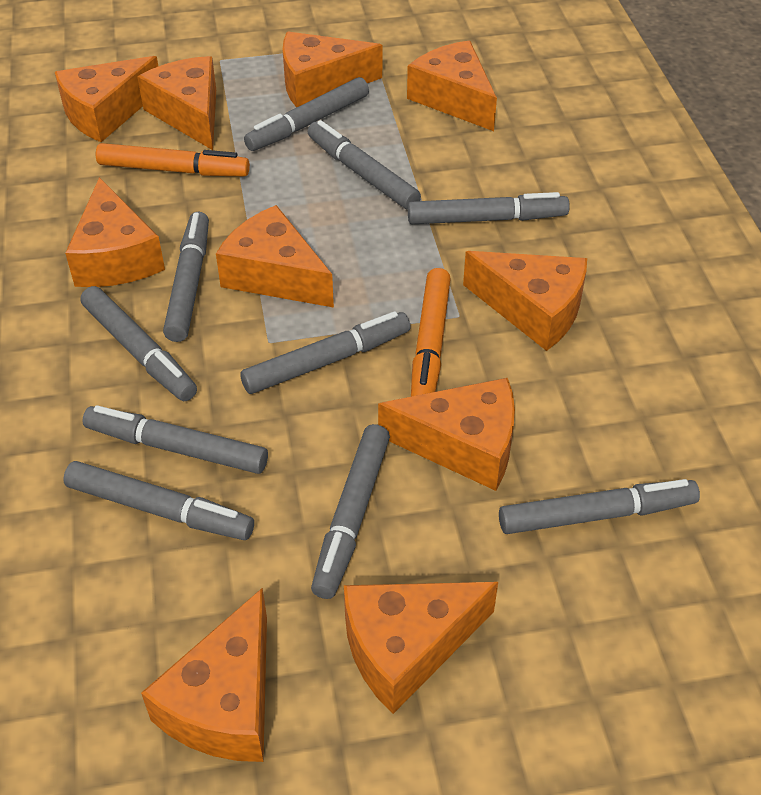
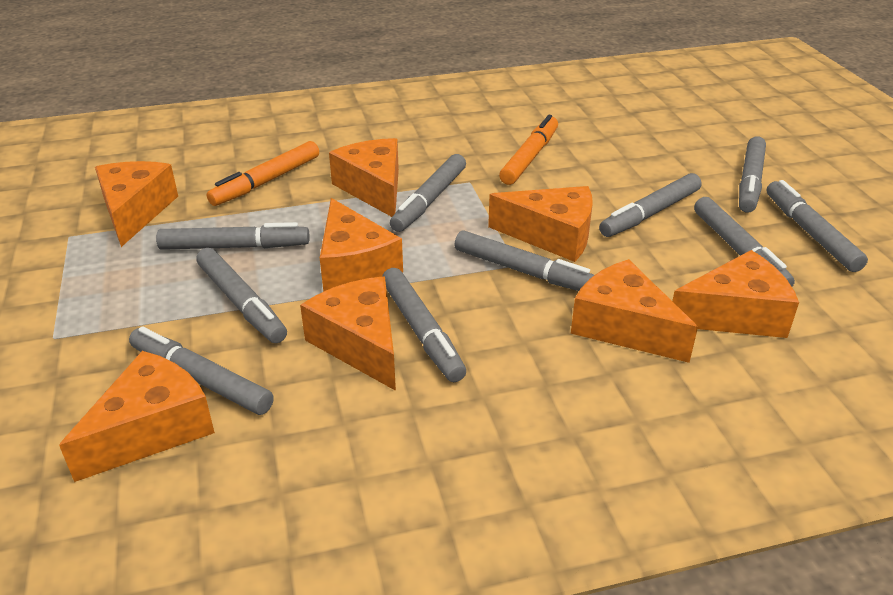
orange cheese: [55,56,158,142] [65,177,165,287] [137,56,216,150] [141,588,267,762] [216,205,334,308] [283,32,382,108] [344,582,498,714] [378,378,515,491] [407,41,497,131] [463,251,587,351] = 10 -> [59,351,215,482] [95,161,178,247] [300,276,396,391] [320,198,403,292] [329,138,399,217] [488,186,593,262] [571,259,698,363] [672,250,799,338] = 8

